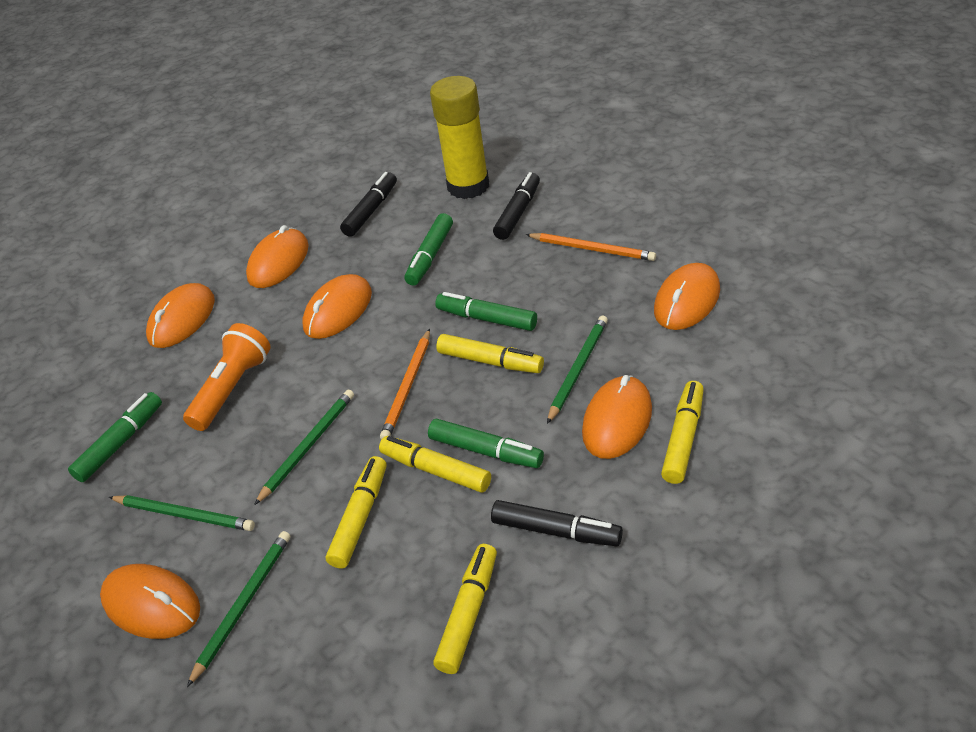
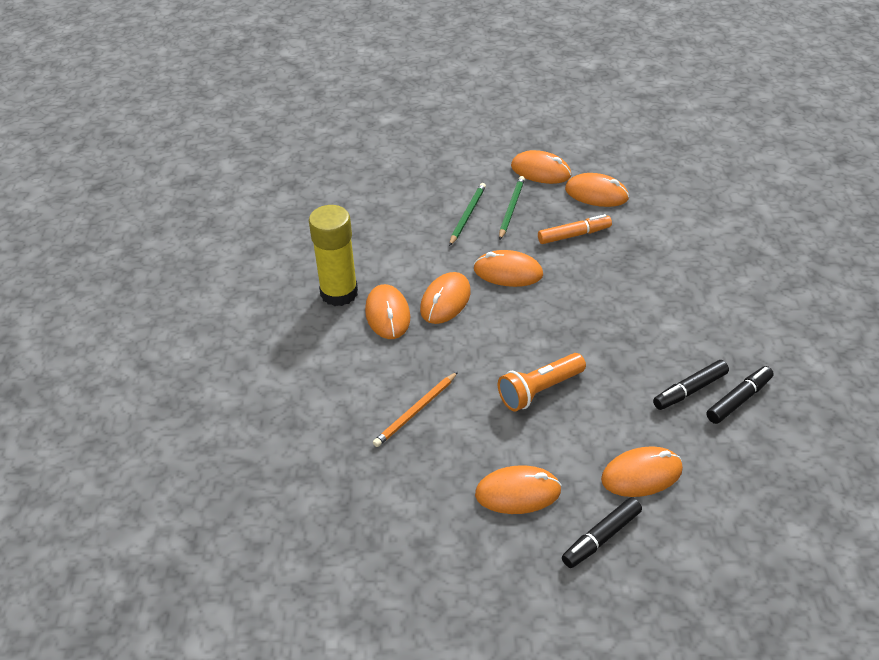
green marker: [68,392,162,482] [404,213,453,286] [428,418,544,468] [435,292,537,331] = 4 -> none = 0
green pencil: [109,495,255,531] [187,531,291,687] [254,390,354,505] [547,315,608,424] = 4 -> [449,183,486,246] [499,176,525,240] = 2
orange marker: none = 0 -> [538,214,612,244] = 1
orange mouse: [100,564,200,639] [146,283,215,348] [246,225,309,288] [303,274,372,339] [582,375,652,459] [654,263,720,330] = 6 -> [365,284,410,339] [420,272,471,324] [473,250,543,287] [475,465,562,514] [511,150,571,184] [565,173,629,207] [601,446,683,497] = 7
orange pencil: [380,329,430,440] [526,233,656,261] = 2 -> [373,372,458,447] = 1
yellow marker: [326,456,387,569] [379,436,491,493] [433,544,497,674] [436,334,544,373] [661,381,704,484] = 5 -> none = 0

